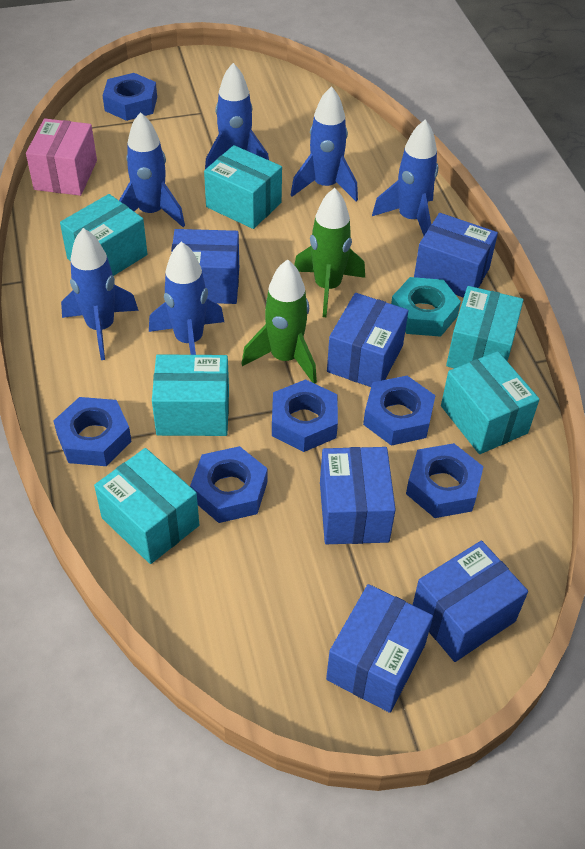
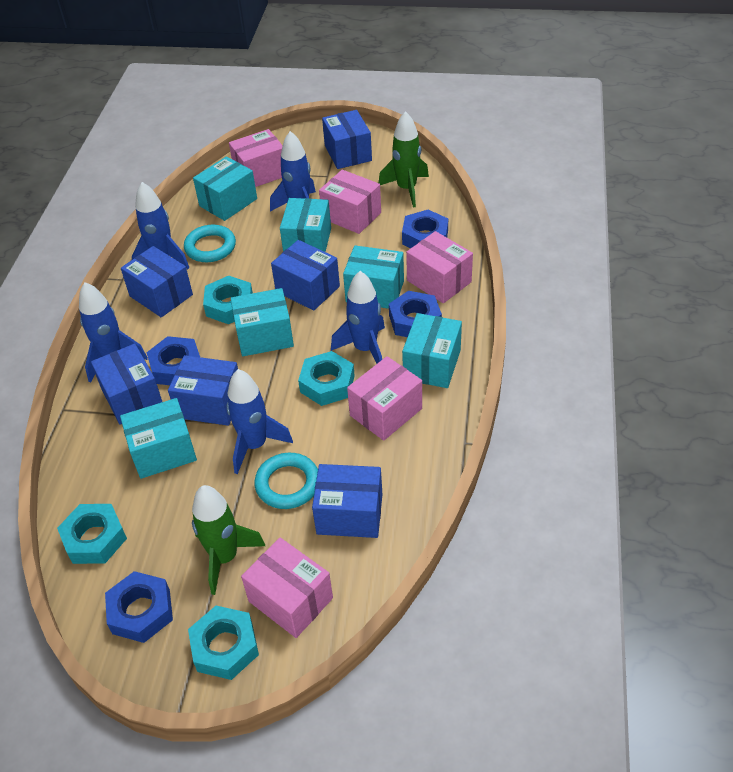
blue nut: [53,397,132,466] [102,73,157,121] [190,446,267,523] [272,379,338,452] [363,376,436,446] [406,443,484,518] = 6 -> [105,571,173,643] [146,336,200,385] [389,291,442,337] [402,210,448,248] = 4
blue rocket: [61,228,139,360] [119,112,185,227] [149,242,224,355] [205,63,269,169] [291,86,358,201] [372,120,438,235] = 6 -> [79,282,148,383] [132,182,189,269] [227,369,293,475] [270,131,316,212] [331,271,385,363] = 5
pink box: [26,118,97,196] = 1 -> [229,129,283,187] [241,538,333,638] [319,170,381,234] [347,356,422,441] [406,231,473,303] = 5
turquoise nut: [391,277,461,337] = 1 -> [57,504,127,564] [188,606,259,680] [203,276,253,324] [298,351,355,406] = 4
turquoise ring: none = 0 -> [184,225,236,262] [254,453,318,509] = 2

